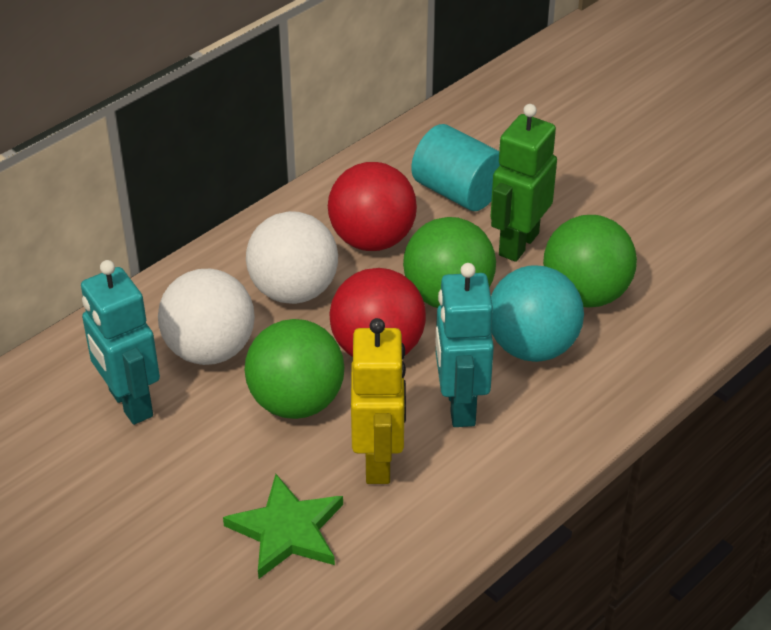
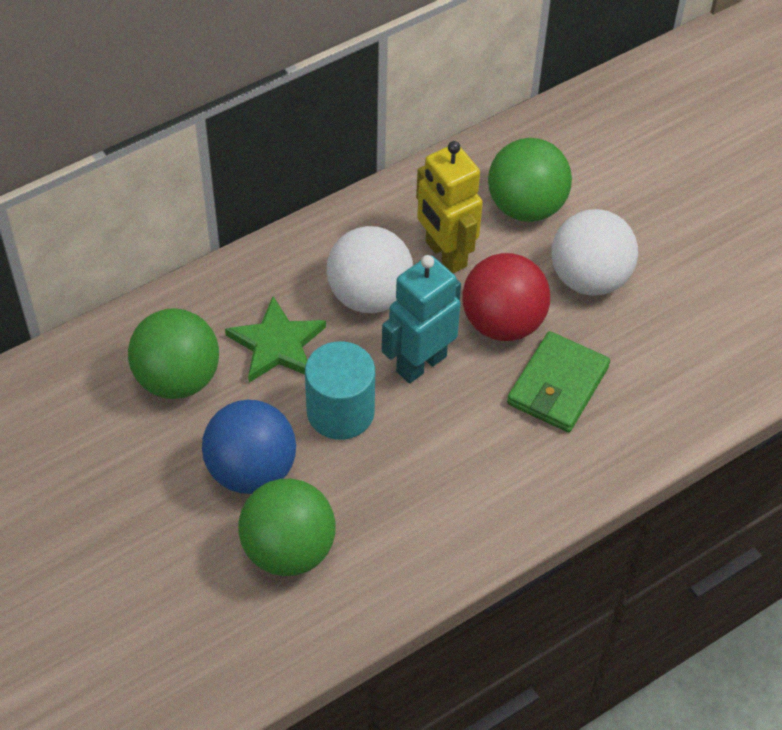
blue ball: none = 0 -> [202,400,296,494] = 1
green robot: [491,104,557,262] = 1 -> none = 0
green wallet: none = 0 -> [507,331,610,432] = 1
red ball: [328,162,417,251] [330,268,426,357] = 2 -> [462,253,550,341] = 1
turquoise ball: [491,265,584,362] = 1 -> none = 0
turquoise robot: [81,260,160,425] [435,263,494,427] = 2 -> [382,255,461,383] = 1

